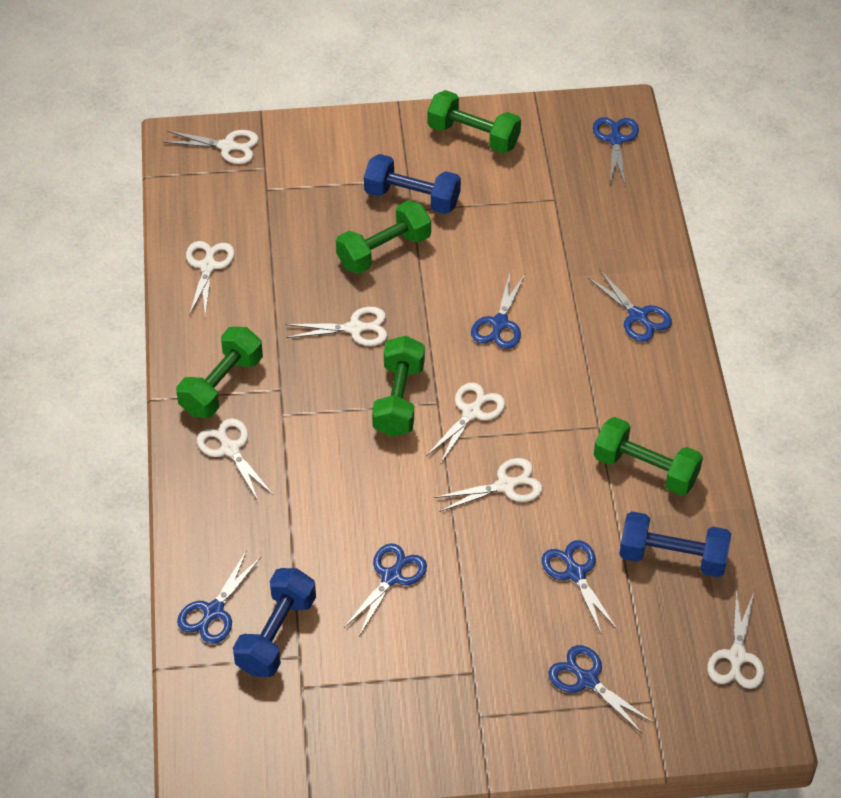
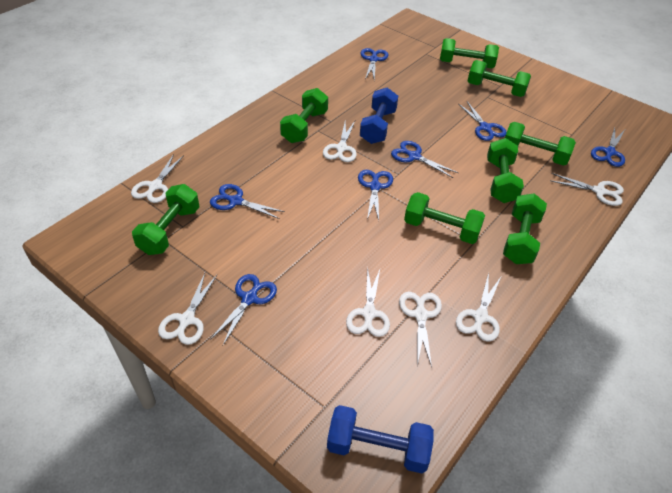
blue dumbbell: [233,568,316,677] [364,154,461,214] [619,511,731,577] = 3 -> [327,405,434,474] [360,88,398,144] = 2
green dumbbell: [176,327,263,418] [336,200,431,274] [372,336,425,437] [427,90,521,153] [594,417,703,496] = 5 -> [132,184,199,255] [280,88,328,143] [404,192,485,244] [440,38,499,68] [467,60,531,97] [487,138,524,203] [503,193,547,264] [505,122,576,166] = 8

